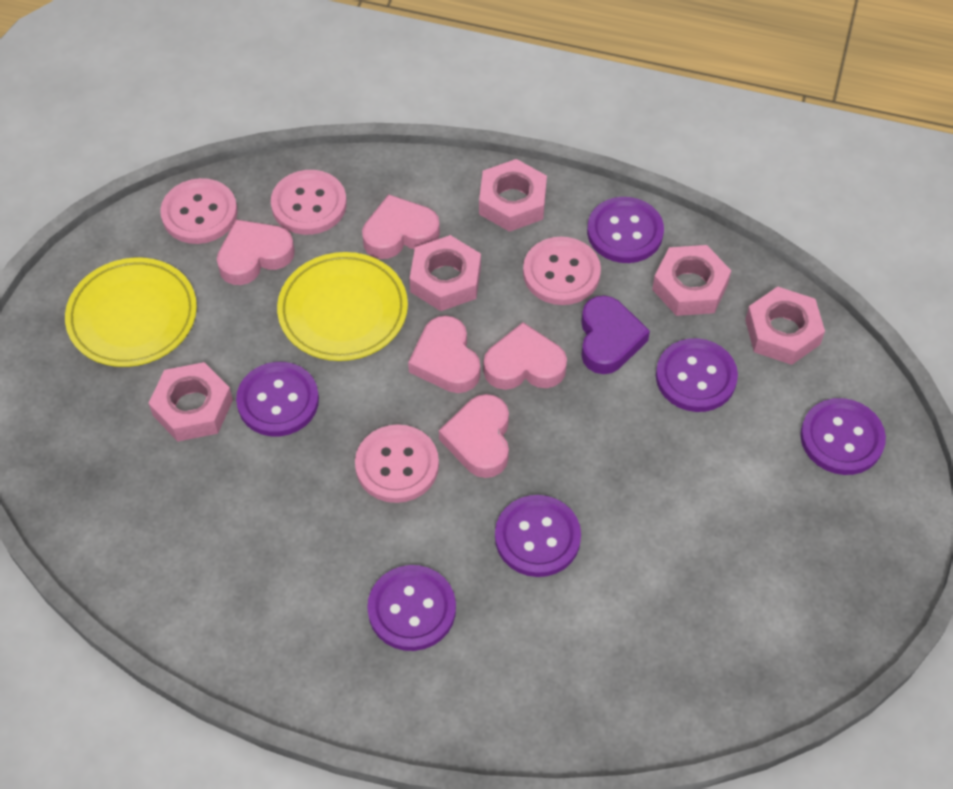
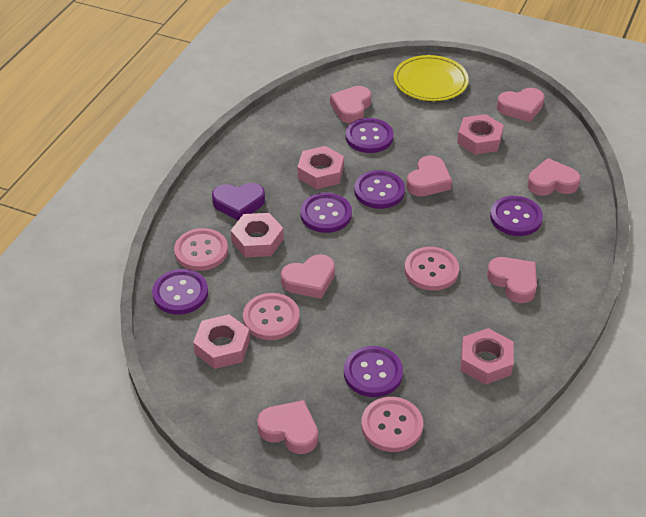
pink heart: [217,220,295,285] [362,194,440,259] [408,316,480,393] [439,394,509,478] [484,322,567,390] = 5 -> [257,400,318,454] [281,254,335,299] [330,86,371,124] [406,155,452,196] [487,257,537,303] [497,88,545,122] [527,158,580,196] = 7
yellow plate: [65,258,197,367] [277,252,408,361] = 2 -> [394,55,469,101] = 1

